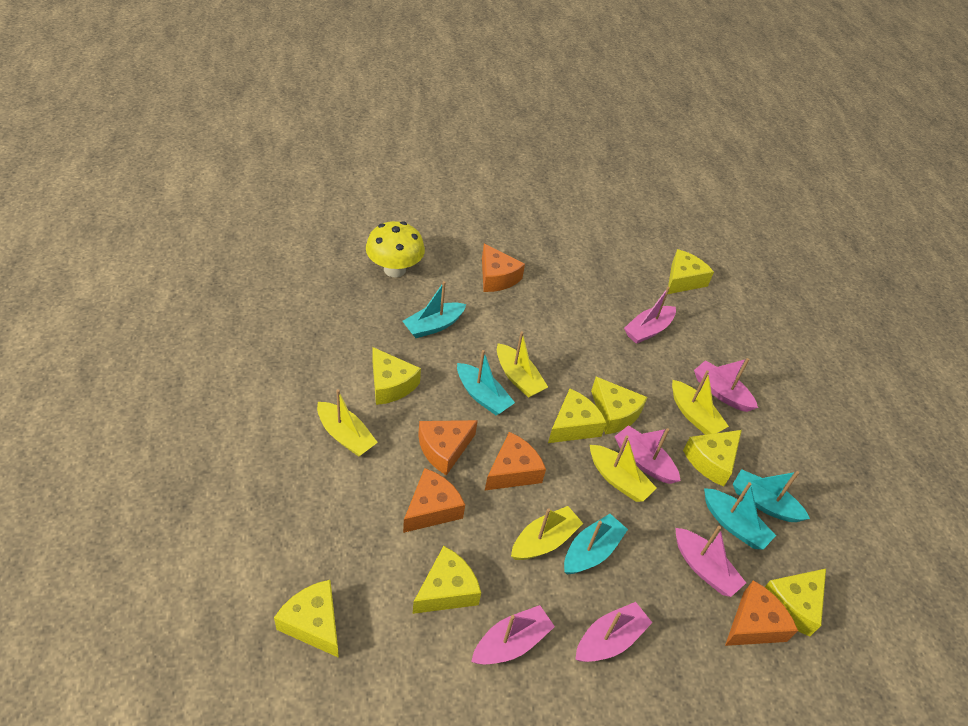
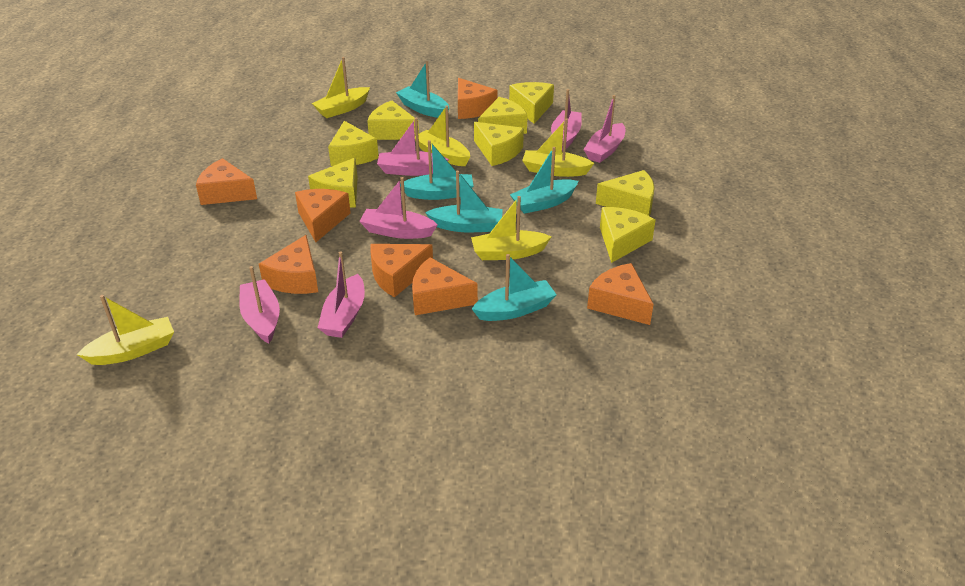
orange cheese: [403,468,465,533] [418,420,478,475] [482,244,525,292] [485,432,546,490] [725,580,798,646] = 5 -> [196,158,257,205] [259,235,318,294] [295,189,351,242] [370,244,433,297] [412,257,478,315] [458,78,498,119] [587,263,654,325] = 7
yellow mushroom: [366,221,425,277] = 1 -> none = 0

